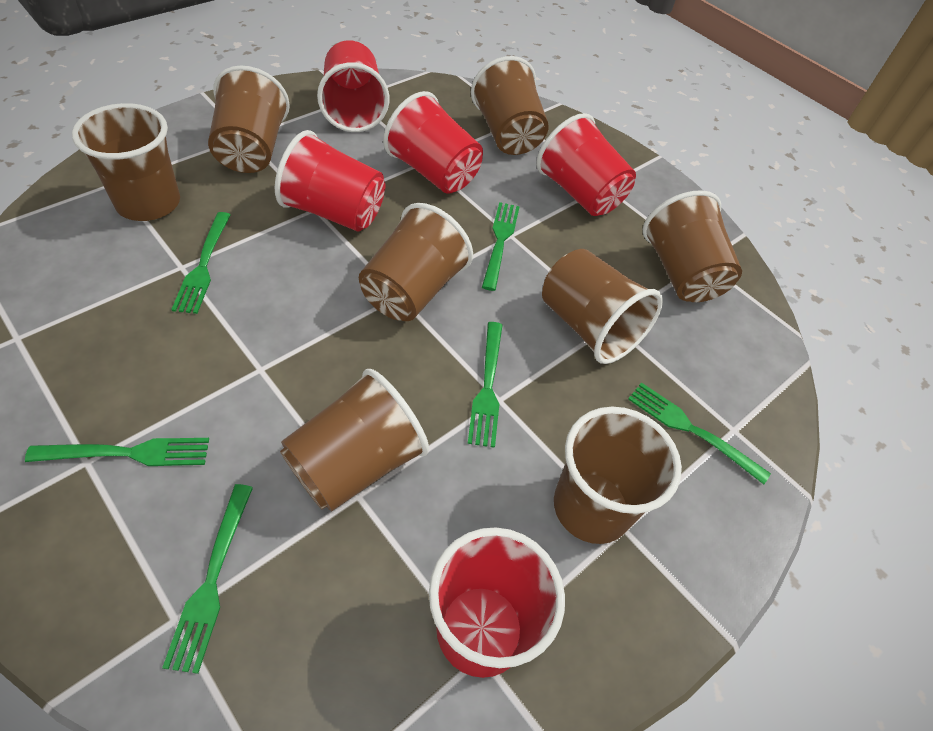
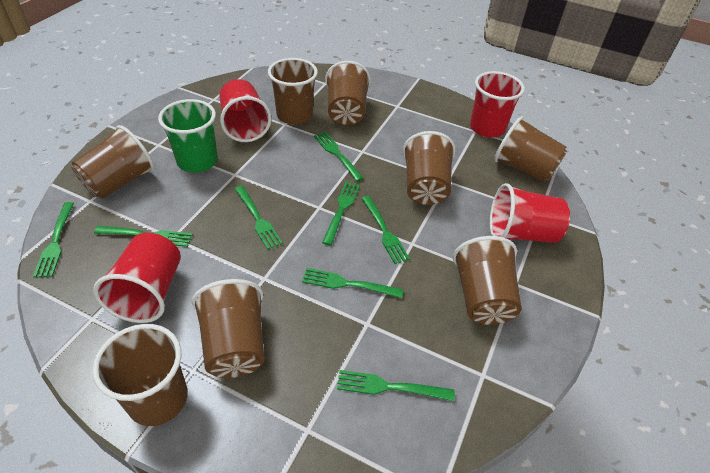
green cup: none = 0 -> [158,99,218,173] = 1
green fork: [25,438,209,466] [162,484,253,674] [171,212,231,314] [468,322,503,448] [482,202,520,291] [628,382,771,484] = 6 -> [33,202,74,277] [94,226,193,247] [235,186,283,250] [302,268,403,298] [314,132,364,181] [322,182,360,245] [337,370,455,401] [361,196,410,264] = 8
red cup: [275,130,385,232] [317,40,389,132] [383,91,483,194] [429,527,565,678] [536,113,636,216] = 5 -> [93,233,181,323] [219,79,272,142] [470,71,525,138] [490,183,570,243] = 4

